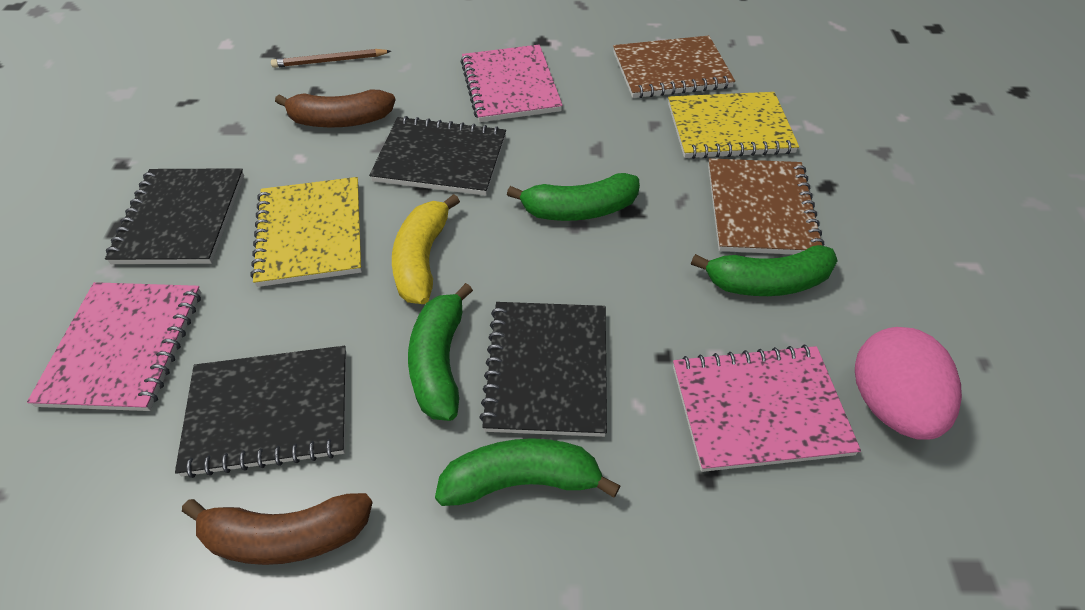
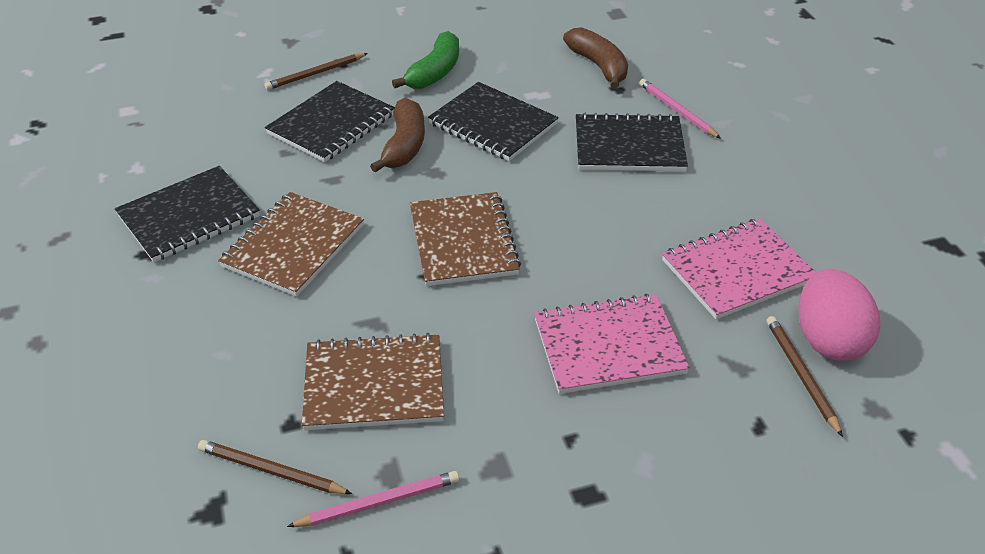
brown notebook: [613,36,735,98] [708,158,824,254] = 2 -> [218,192,364,297] [302,333,444,430] [410,192,521,286] = 3
brown pencil: [271,49,391,68] = 1 -> [198,440,352,494] [264,53,368,90] [767,316,843,437] = 3
green banana: [408,283,473,421] [435,438,621,506] [507,173,640,221] [691,245,838,296] = 4 -> [392,31,459,89] = 1
pink notebook: [27,282,201,411] [461,45,563,122] [673,345,861,472] = 3 -> [534,294,690,394] [662,218,816,320] = 2
pink pencil: none = 0 -> [287,471,459,527] [639,79,721,139] = 2
yellow banana: [392,194,460,304] = 1 -> none = 0
yellow notebook: [251,177,362,287] [668,92,799,159] = 2 -> none = 0

